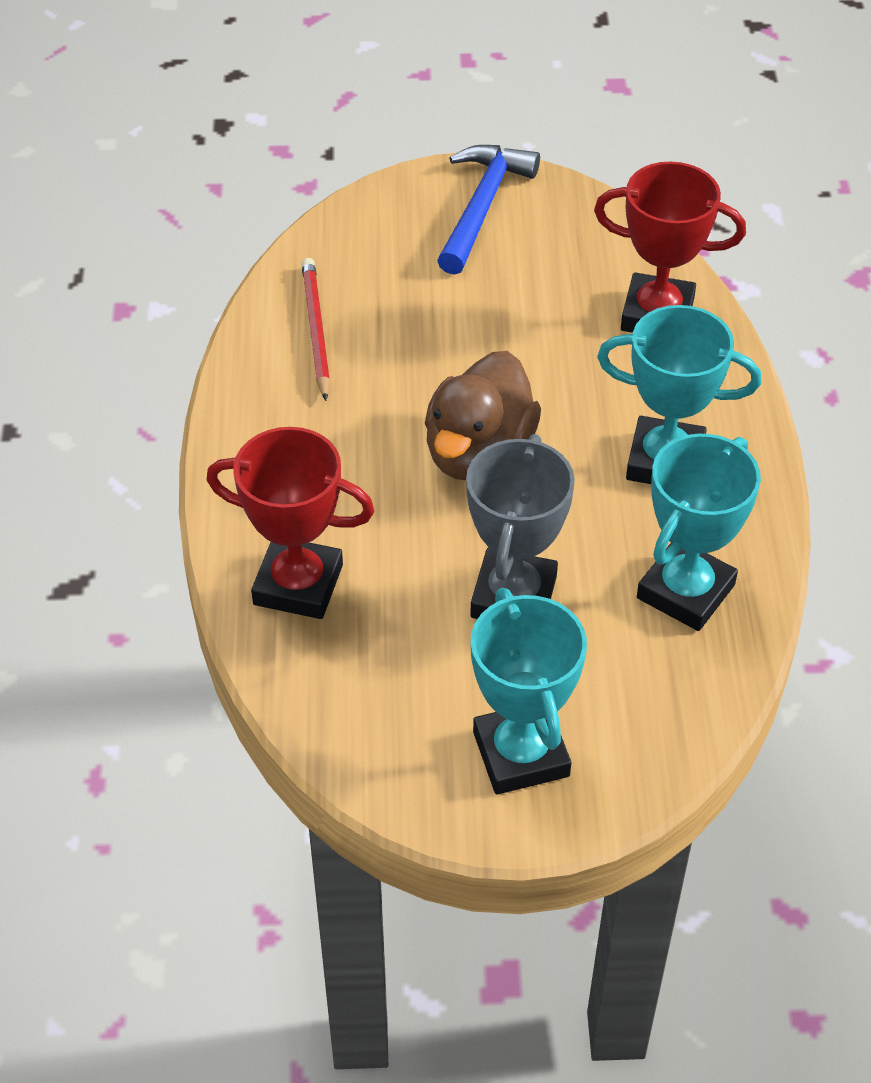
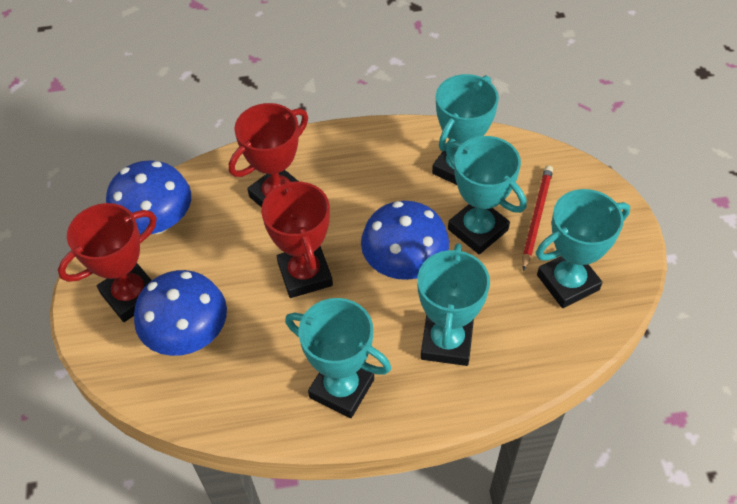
blue hammer: [437,145,540,275] = 1 -> none = 0
blue mushroom: none = 0 -> [106,160,191,234] [134,270,227,356] [361,201,449,280] = 3
brown duck: [425,351,541,480] = 1 -> none = 0
grey trophy: [466,434,575,619] = 1 -> none = 0
red trophy: [206,427,375,619] [594,162,746,333] = 2 -> [58,203,157,322] [229,103,308,208] [261,179,333,298] = 3
turquoise trophy: [471,588,587,795] [597,305,761,484] [637,433,761,631] = 3 -> [285,298,391,418] [417,243,490,366] [432,74,499,185] [446,136,527,254] [536,189,630,308] = 5

